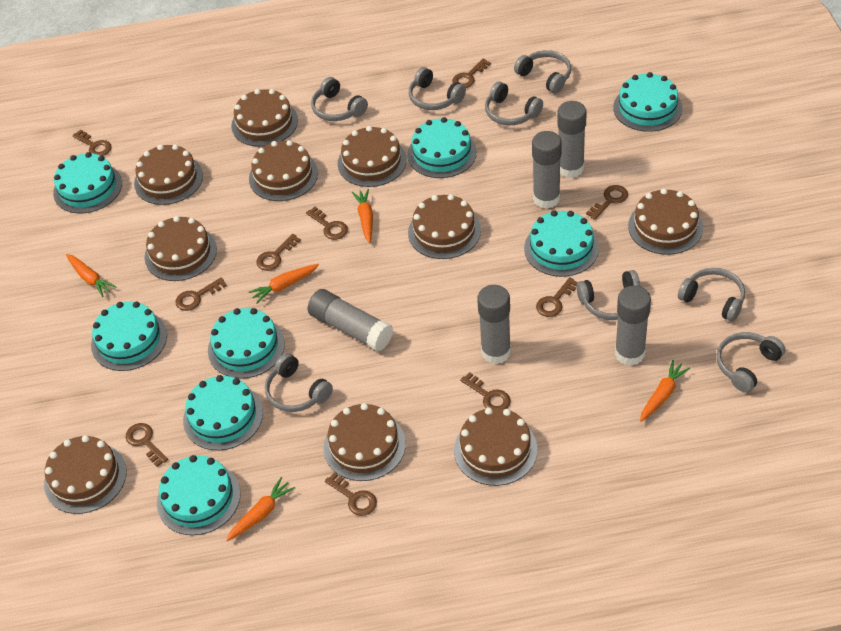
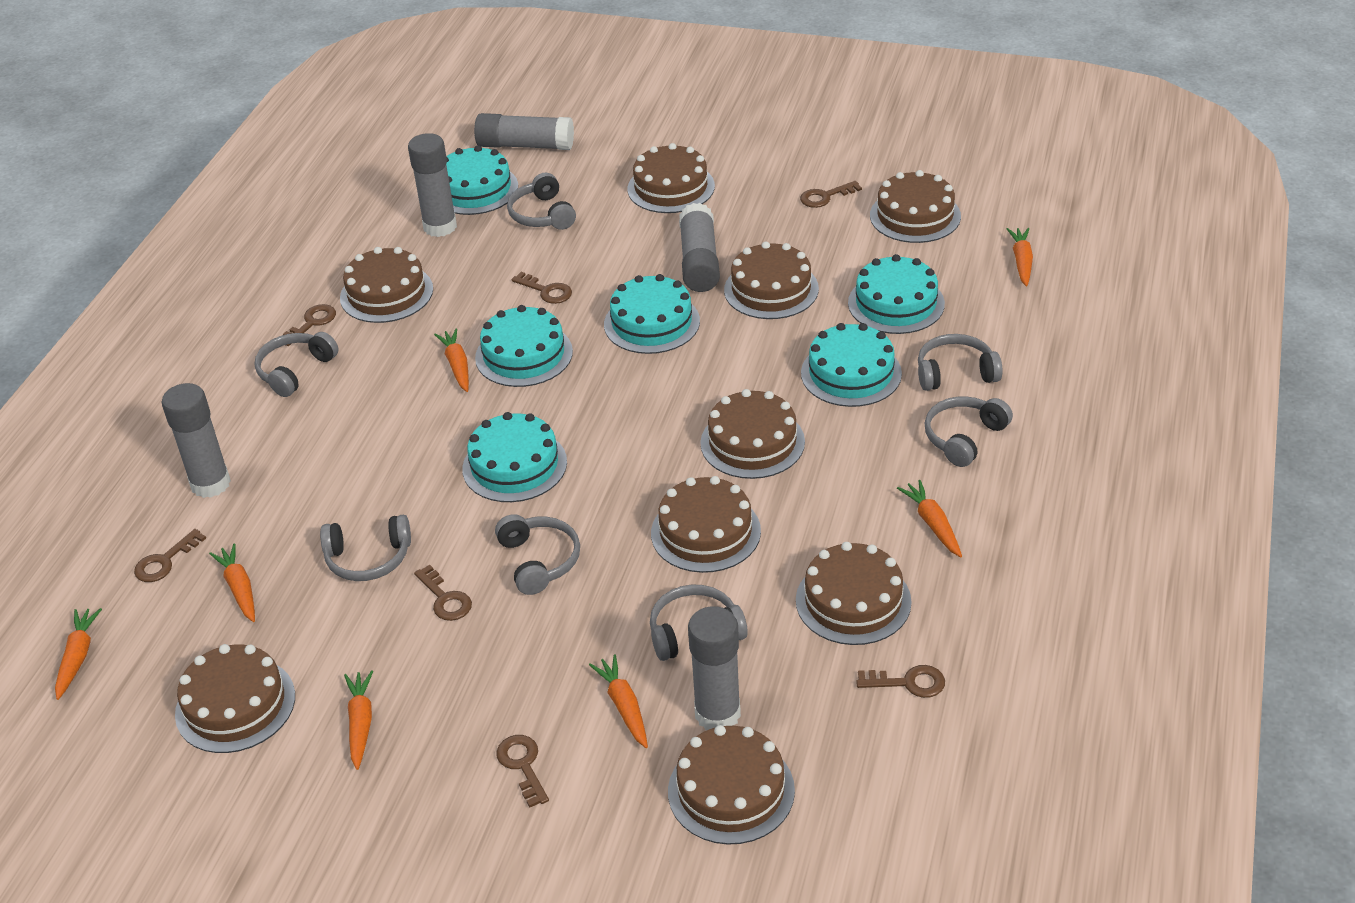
brown cake: [44,435,127,514] [134,144,203,205] [145,216,217,281] [231,89,298,147] [249,140,318,201] [324,403,406,481] [338,126,407,187] [408,194,481,259] [454,407,537,486] [628,188,703,255] = 10 -> [175,644,295,753] [340,247,433,323] [627,143,715,213] [651,476,761,573] [668,725,795,845] [700,389,805,479] [724,242,819,319] [796,542,912,645] [870,170,961,243] = 9
brown key: [72,129,112,156] [126,423,168,467] [176,277,227,311] [257,234,301,271] [306,207,348,240] [325,472,377,516] [452,59,491,88] [460,372,511,409] [536,277,578,317] [586,185,628,220] = 10 -> [134,529,206,582] [283,304,336,346] [414,565,472,621] [496,735,549,808] [511,272,572,304] [800,181,862,208] [856,665,945,698] = 7
grey headphones: [265,353,333,412] [311,77,368,121] [409,67,466,110] [485,82,543,125] [514,50,571,94] [577,270,640,320] [678,268,745,322] [716,332,785,393] = 8 -> [255,332,339,397] [320,515,411,581] [495,514,580,595] [507,173,576,230] [650,585,748,661] [918,334,1003,391] [925,396,1013,467] = 7
orange carrot: [66,254,117,297] [226,477,295,541] [249,264,319,303] [352,189,373,243] [640,360,690,422] = 5 -> [55,608,102,700] [209,543,255,622] [344,670,373,770] [434,328,469,392] [589,654,648,748] [897,480,962,557] [1007,228,1033,286] = 7
turquoise cake: [53,152,122,213] [91,302,167,371] [157,455,241,535] [183,375,263,451] [208,308,285,379] [407,117,477,178] [524,210,599,277] [613,72,682,132] = 8 -> [446,145,518,215] [462,412,567,502] [475,305,573,387] [604,274,700,354] [801,323,902,407] [848,254,945,334] = 6

